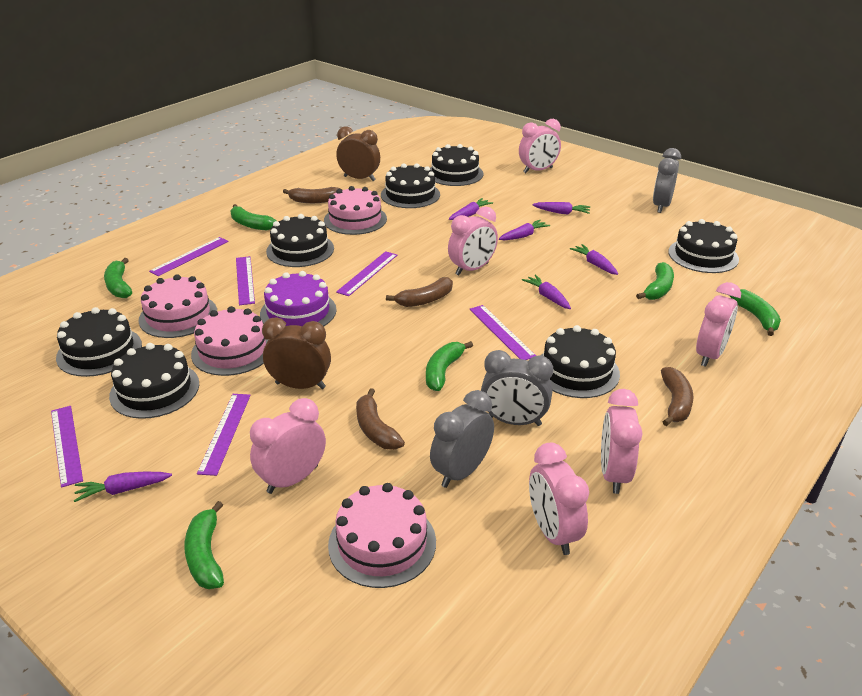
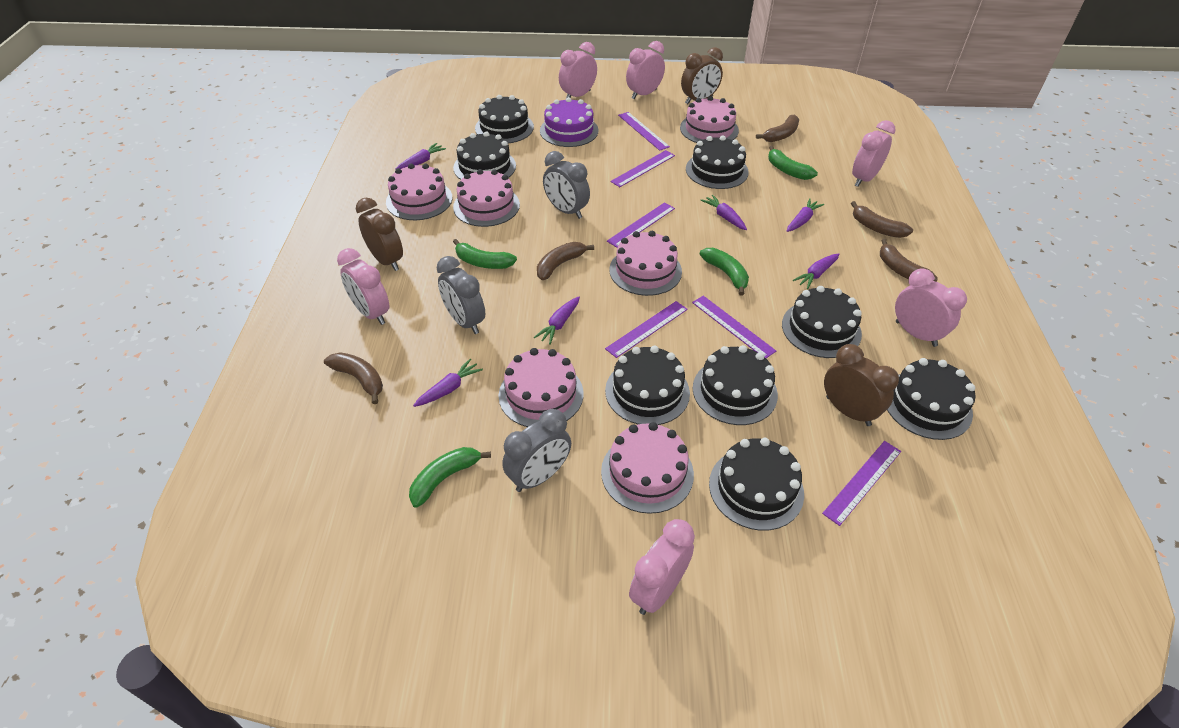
black cake: [56,307,142,377] [109,343,199,419] [266,214,334,267] [381,163,440,208] [430,144,483,186] [541,325,620,398] [668,219,739,273] = 7 -> [453,131,516,180] [475,95,534,143] [605,346,690,425] [686,135,749,189] [693,345,778,425] [709,437,804,531] [782,286,862,358] [887,358,975,440] = 8
brown banana: [283,187,342,203] [356,388,405,450] [386,277,453,307] [661,367,694,426] = 4 -> [324,352,383,404] [537,242,594,280] [756,114,799,142] [851,201,913,238] [880,239,938,282] = 5
brown clock: [262,317,331,389] [336,126,380,181] = 2 -> [356,198,403,271] [681,47,723,104] [824,344,899,426] = 3
green banana: [104,258,132,298] [184,501,224,589] [231,204,277,230] [426,341,473,391] [636,262,674,300] [730,289,781,336] = 6 -> [409,447,491,508] [453,239,517,269] [699,248,749,296] [768,146,818,180] = 4
pink cake: [139,274,217,338] [191,306,269,376] [324,186,387,235] [328,483,436,588] = 4 -> [386,164,452,220] [453,169,520,227] [499,348,584,427] [601,422,694,514] [609,231,682,296] [680,96,739,143] = 6

